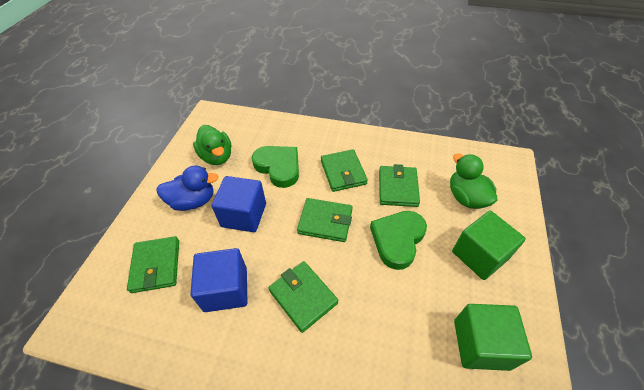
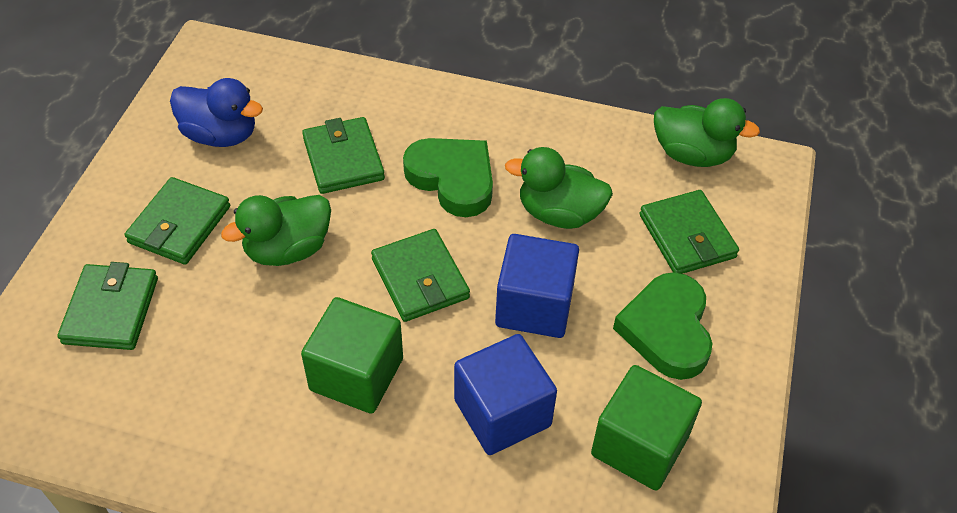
green duck: [193,125,232,165] [450,154,497,209] = 2 -> [221,195,331,266] [505,147,613,229] [654,98,760,167] = 3

